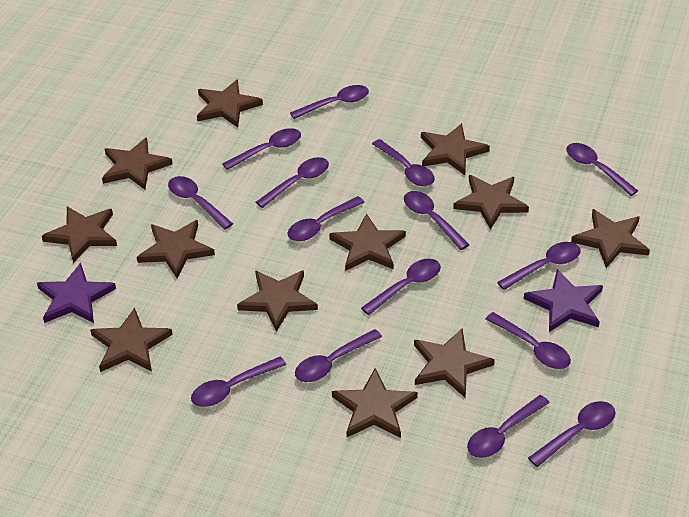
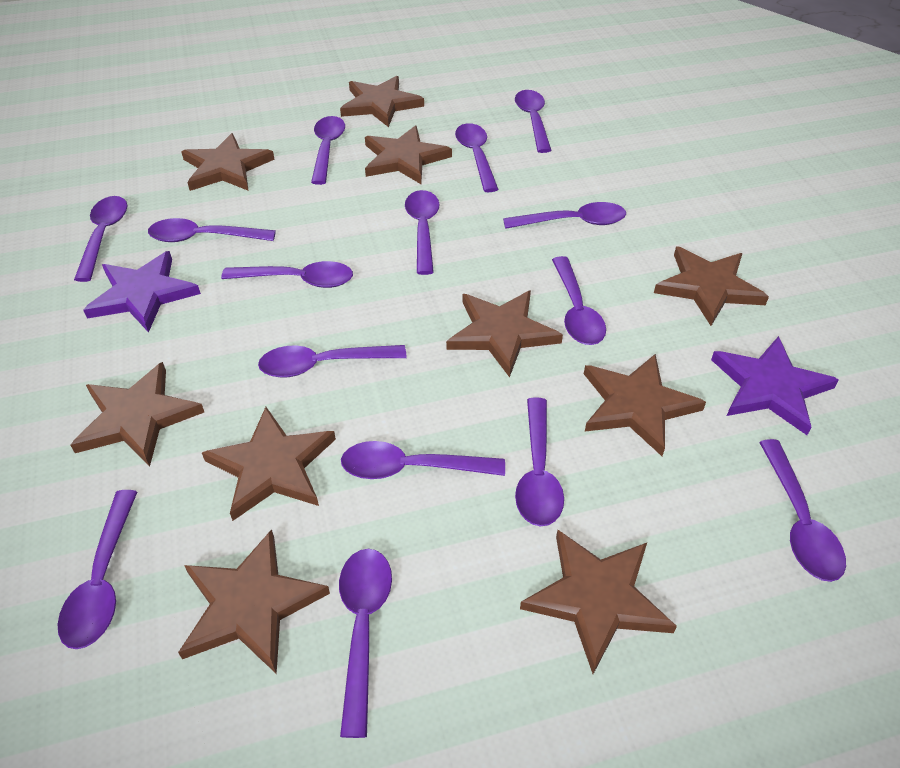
brown star: [42,207,117,263] [90,307,173,372] [102,137,172,190] [137,220,215,278] [197,80,263,128] [237,270,318,332] [329,213,406,271] [332,368,418,438] [414,329,495,397] [421,123,490,175] [453,175,529,230] [571,209,650,268] = 12 -> [70,362,204,466] [178,529,330,674] [181,133,275,191] [202,407,336,521] [340,76,424,127] [365,126,452,184] [446,290,563,377] [520,530,677,674] [584,354,706,456] [654,246,769,326] = 10

